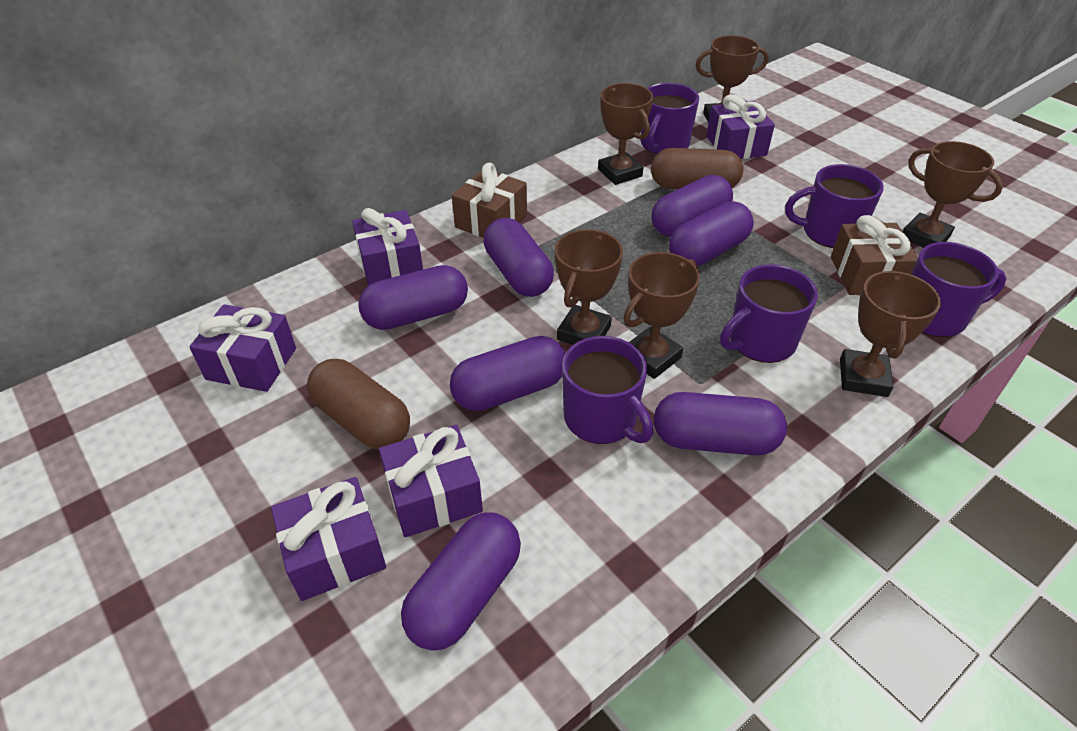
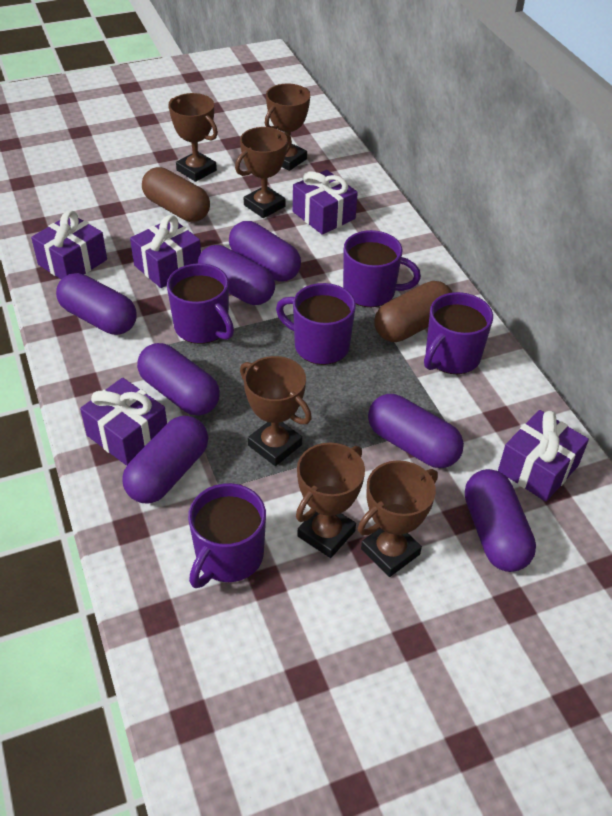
brown gift: [452,163,527,238] [831,215,918,295] = 2 -> none = 0

